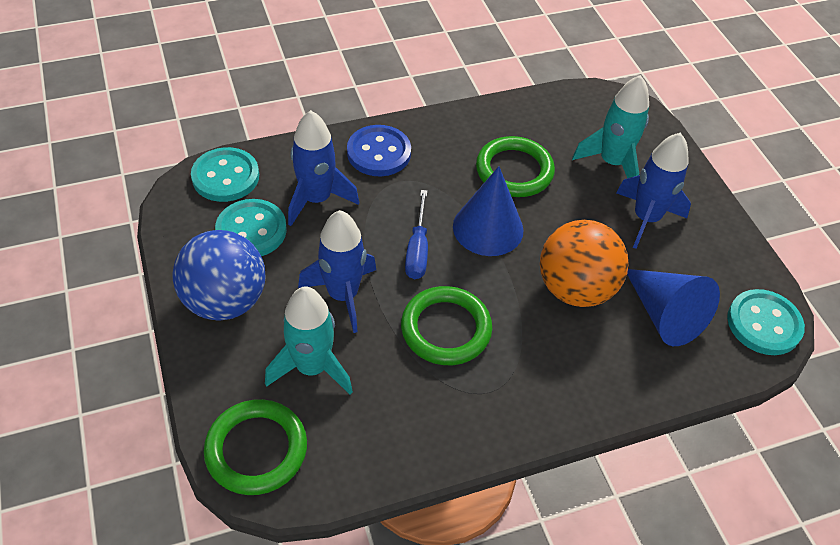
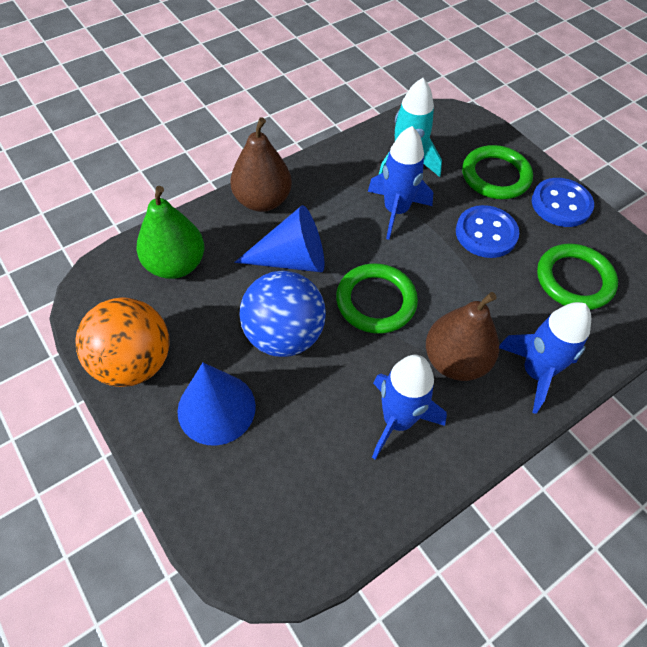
blue button: [347,125,411,176] = 1 -> [456,205,519,258] [532,178,594,227] = 2
blue screwdriver: [405,190,428,279] = 1 -> none = 0
brown pear: none = 0 -> [230,117,292,212] [426,292,499,381] = 2
green pear: none = 0 -> [136,186,204,279] = 1
turquoise button: [191,147,259,202] [215,199,287,256] [727,289,805,355] = 3 -> none = 0
turquoise rocket: [265,287,353,395] [572,75,649,178] = 2 -> [379,78,442,177] = 1

